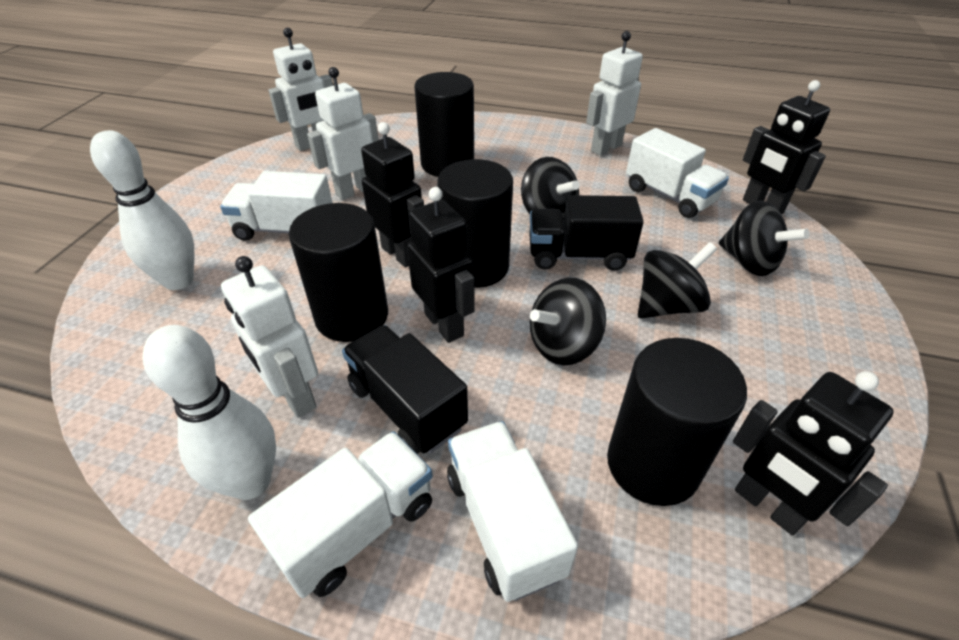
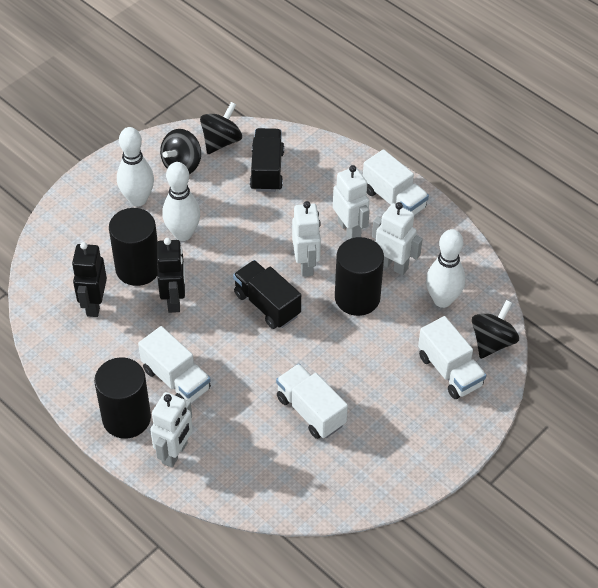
black cylinder: [289,203,388,342] [415,72,474,177] [437,159,513,288] [607,338,747,506] = 4 -> [94,357,151,439] [109,208,158,286] [335,237,384,316] = 3
black robot: [361,122,424,267] [407,187,475,343] [733,371,894,535] [743,80,830,214] = 4 -> [72,242,107,317] [157,238,185,313] = 2
black spinning top: [521,157,580,222] [530,278,606,365] [638,242,717,318] [719,200,810,276] = 4 -> [160,129,201,174] [200,102,242,154] [472,300,519,359] = 3
white bowling pin: [90,130,194,290] [143,325,276,500] = 2 -> [117,127,154,206] [162,162,200,241] [426,229,465,308] = 3

